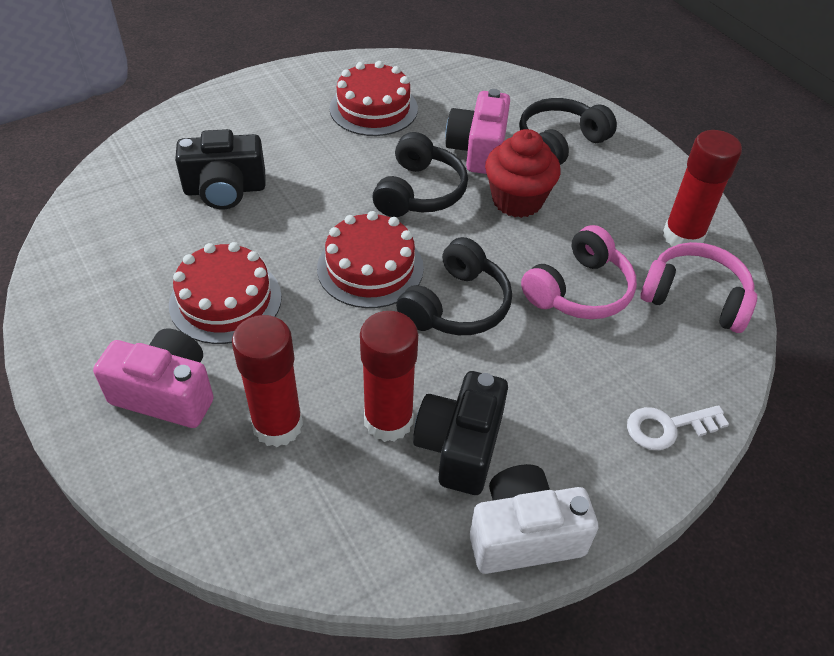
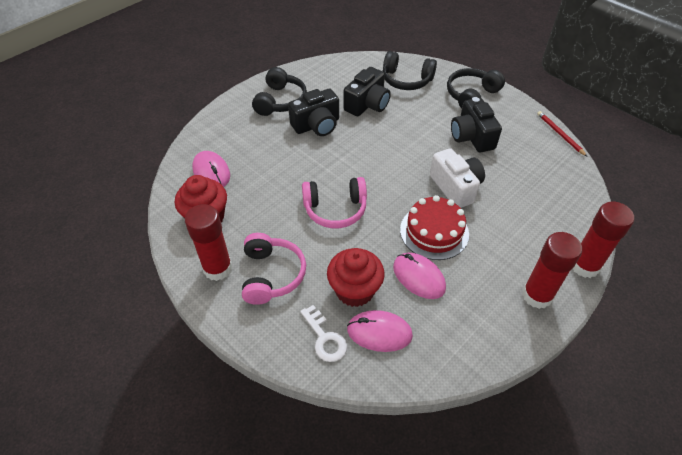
black camera: [175,129,266,209] [413,371,508,495] = 2 -> [288,89,339,136] [344,67,391,116] [451,97,502,152] = 3
pink camera: [93,329,214,428] [445,89,510,174] = 2 -> none = 0
pink mouse: none = 0 -> [192,151,230,187] [347,310,413,352] [393,252,446,299] = 3
red cake: [169,242,282,344] [317,211,424,308] [330,61,418,136] = 3 -> [400,195,469,260] = 1
red cupcake: [485,129,560,218] = 1 -> [175,175,227,223] [327,248,385,307] = 2
red pencil: none = 0 -> [537,111,587,156] = 1

